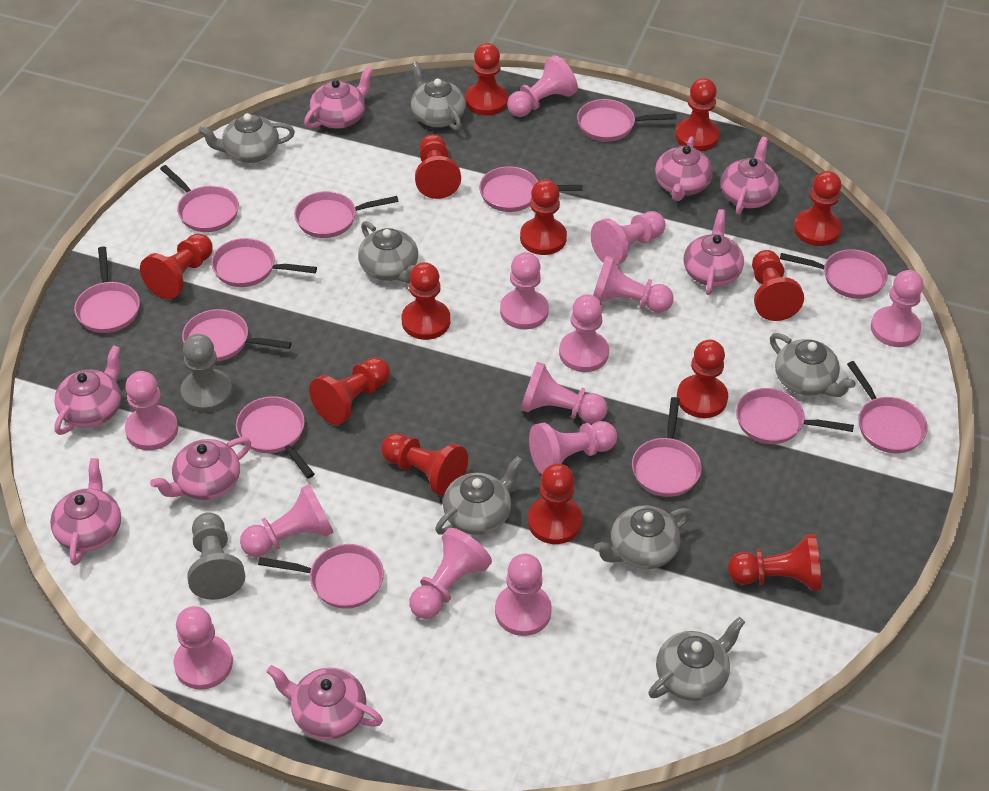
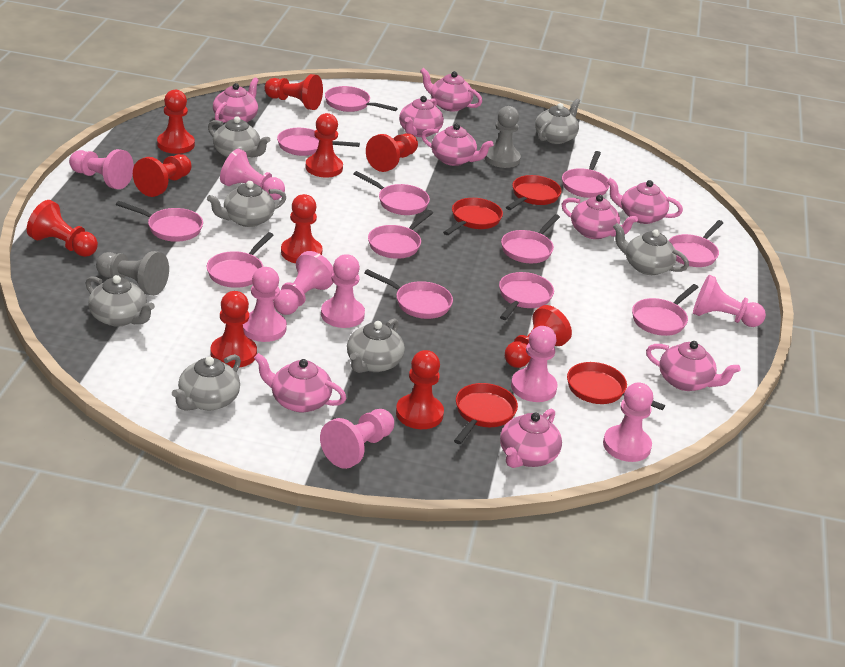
pink pan: [74,246,140,333] [160,165,239,232] [182,309,292,362] [211,238,317,287] [236,396,315,478] [258,544,384,609] [294,191,399,238] [479,166,583,212] [577,99,677,142] [632,397,702,497] [736,388,854,444] [780,249,888,299] [847,361,928,453] = 13 -> [116,201,203,242] [207,232,273,288] [277,128,360,156] [325,86,398,112] [354,171,430,215] [364,269,453,319] [368,210,433,259] [499,272,554,320] [501,214,560,263] [562,151,610,198] [632,284,699,336] [668,220,723,267] = 12
pink pawn: [125,371,178,451] [174,606,233,690] [240,484,334,557] [409,528,492,619] [495,554,552,636] [500,252,549,329] [507,55,578,117] [520,362,608,423] [529,421,617,474] [559,294,609,372] [591,211,666,265] [593,256,674,313] [871,270,924,347] = 13 -> [69,149,134,189] [220,149,285,200] [243,267,287,342] [273,251,334,315] [320,409,394,469] [321,254,365,328] [511,326,558,402] [603,382,653,462] [693,275,766,327] = 9
pink teapot: [50,458,121,565] [54,345,121,435] [150,437,251,500] [266,665,383,740] [304,67,373,129] [655,136,713,201] [684,209,744,295] [721,137,779,214] = 8 -> [213,77,259,123] [254,353,346,413] [399,96,444,137] [421,68,482,112] [421,123,494,166] [500,409,562,468] [562,195,638,239] [607,178,683,224] [646,341,741,391] = 9
red pan: none = 0 -> [443,198,503,235] [454,383,518,444] [506,175,562,210] [567,362,665,410] = 4
red pawn: [140,234,213,299] [309,357,390,425] [381,433,468,497] [402,262,450,340] [415,134,461,199] [465,43,508,116] [520,179,567,255] [528,464,582,544] [675,78,720,151] [677,340,728,418] [728,534,821,591] [752,250,804,321] [794,171,841,246] = 13 -> [27,200,98,257] [133,154,191,197] [157,90,195,154] [210,291,257,368] [265,74,323,110] [281,194,322,264] [305,113,343,177] [366,133,418,172] [396,350,444,429] [505,305,572,368] = 10

